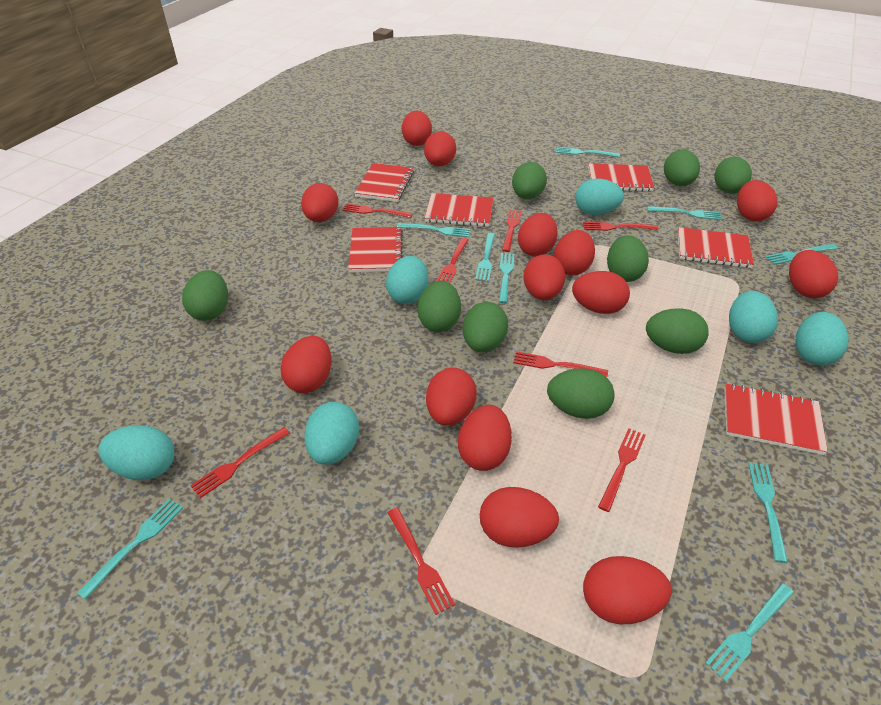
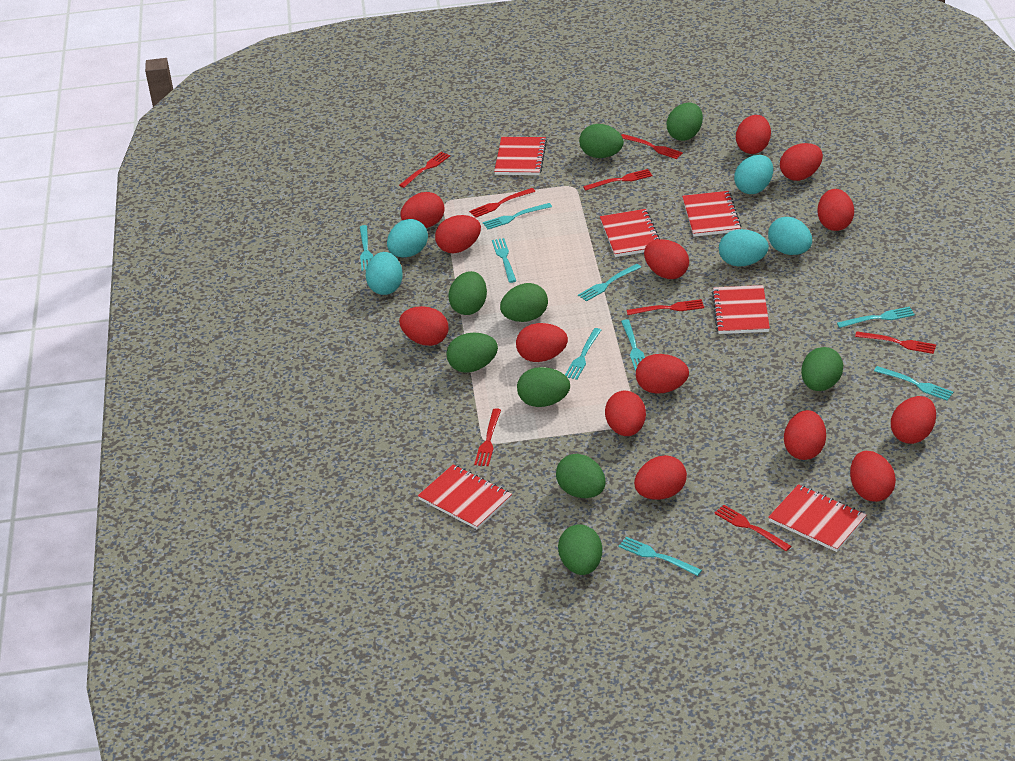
turquoise egg: [99,425,174,480] [304,402,359,465] [386,256,428,304] [575,179,624,215] [729,291,778,343] [795,312,849,365] = 6 -> [366,252,403,295] [387,219,428,258] [719,229,769,267] [734,155,773,194] [768,217,812,255] = 5

